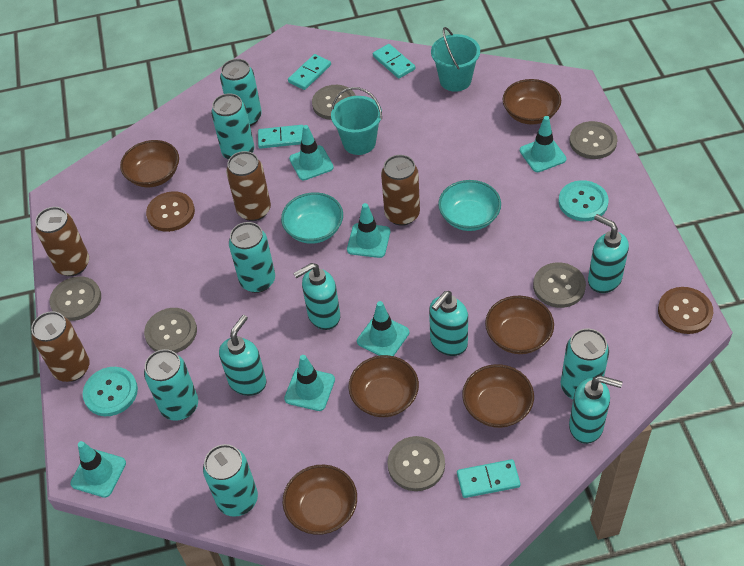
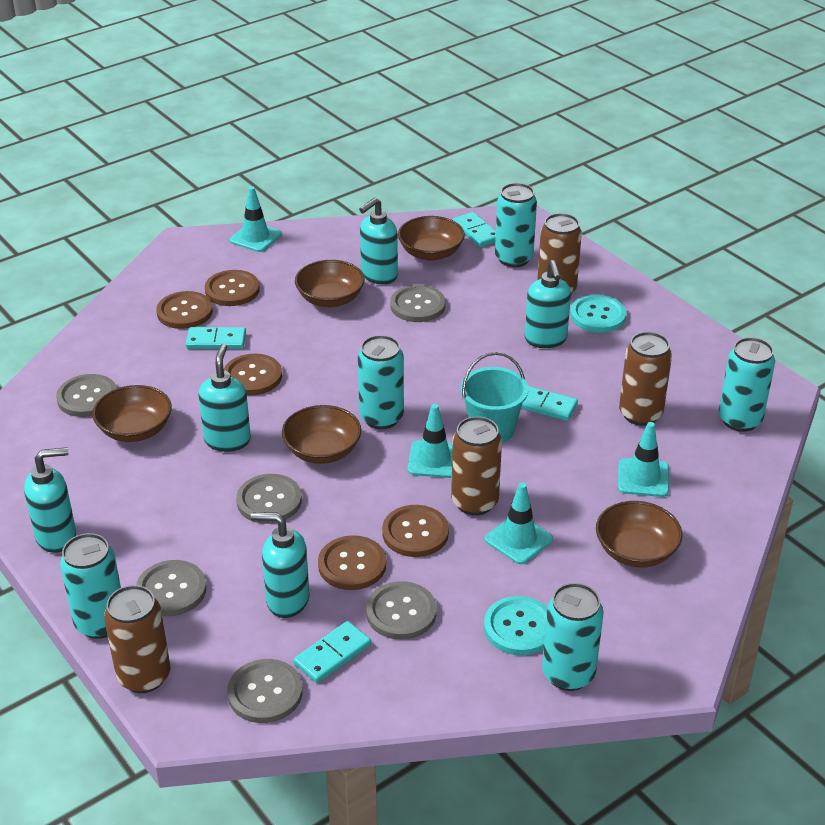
brown bowl: [120,140,179,187] [283,465,357,535] [349,355,419,417] [462,364,534,428] [485,296,554,354] [502,79,561,125] = 6 -> [93,385,172,442] [282,405,361,464] [295,260,365,307] [398,216,465,261] [596,501,682,567] = 5
brown button: [146,191,195,232] [658,287,713,334] = 2 -> [156,291,213,329] [205,270,260,306] [224,354,282,395] [318,535,386,590] [382,505,449,557] = 5
turquoise bowl: [281,192,343,244] [438,180,501,231] = 2 -> none = 0
turquoise bucket: [331,87,382,155] [431,27,480,92] = 2 -> [460,352,528,443] = 1
turquoise can: [144,349,198,421] [203,444,258,517] [211,93,254,160] [220,59,262,126] [229,222,275,293] [561,329,609,399] = 6 -> [60,533,121,639] [358,335,404,429] [495,183,537,267] [542,583,604,691] [719,337,775,432] = 5
turquoise traffic cone: [70,441,126,498] [284,355,335,411] [289,125,334,180] [347,203,390,258] [357,301,409,356] [520,116,567,172] = 6 -> [230,186,282,252] [408,404,453,478] [485,483,553,564] [618,422,669,497] = 4

